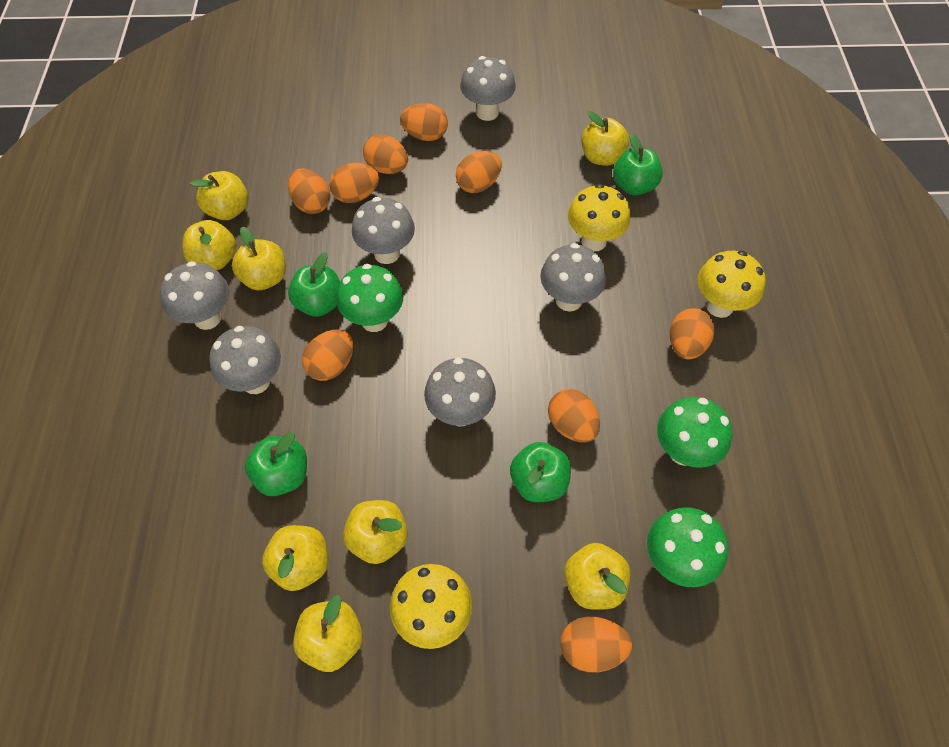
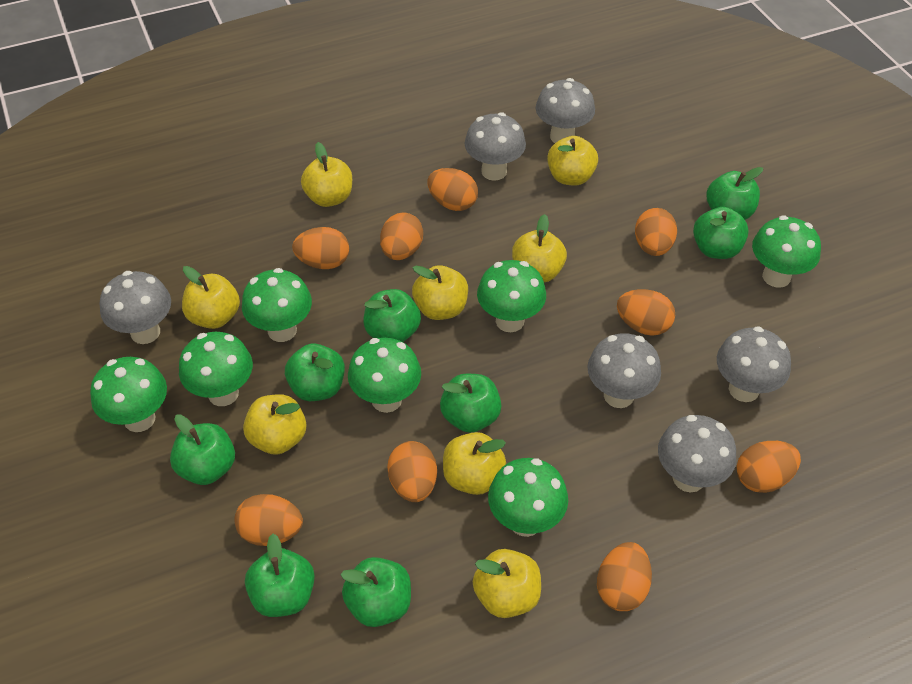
green apple: [245,432,307,496] [288,252,340,317] [510,442,571,502] [613,134,663,196] = 4 -> [170,414,235,485] [245,534,315,617] [285,344,345,401] [340,557,411,627] [363,289,421,342] [440,374,502,433] [693,207,749,259] [706,167,763,220] = 8
green mushroom: [337,264,403,332] [647,508,728,587] [657,397,732,468] = 3 -> [90,357,167,432] [179,332,253,406] [242,268,312,342] [348,338,421,413] [477,260,546,332] [488,458,568,537] [752,215,821,288] = 7
yellow mushroom: [390,564,472,649] [568,184,630,251] [698,251,766,318] = 3 -> none = 0

